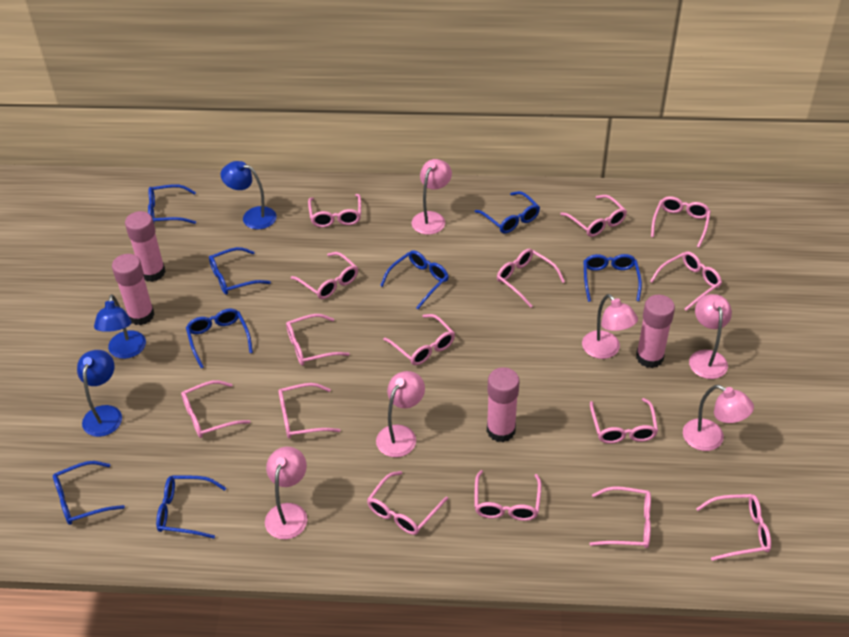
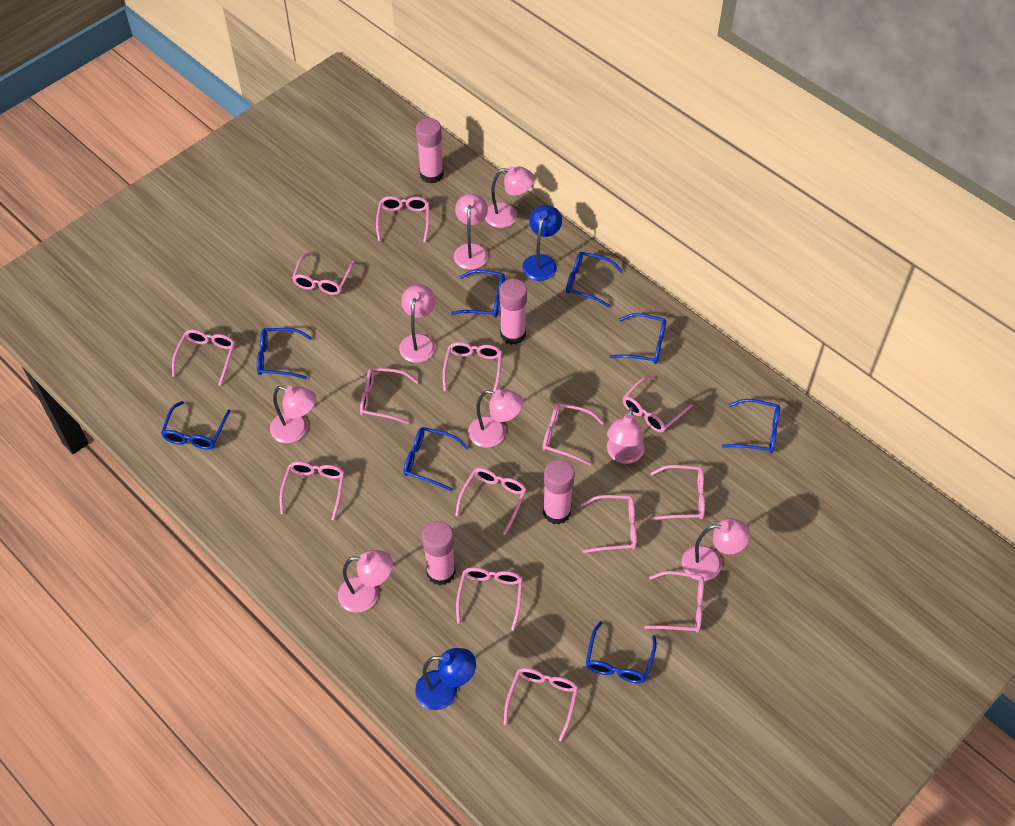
blue lamp: [77,350,122,437] [94,294,146,359] [221,161,277,229] = 3 -> [415,648,476,710] [522,205,562,281] = 2
pink glasses: [181,380,250,438] [278,383,341,439] [286,314,350,366] [291,252,358,299] [308,194,361,227] [367,471,448,535] [383,314,455,365] [475,470,542,521] [497,249,565,308] [560,195,627,237] [589,486,651,548] [590,398,658,444] [650,251,722,311] [651,196,711,248] [696,494,771,561] = 15 -> [172,329,235,386] [279,461,345,521] [292,252,355,295] [360,367,419,424] [376,196,429,242] [442,342,502,396] [455,468,527,535] [456,567,523,631] [504,668,578,742] [543,403,604,465] [581,495,636,553] [623,376,693,433] [644,571,704,633] [650,465,705,520] = 14
pink lamp: [265,447,307,539] [376,371,425,457] [411,159,452,235] [582,294,638,359] [683,385,754,451] [689,294,732,379] = 6 -> [270,386,316,443] [338,550,393,613] [399,284,436,363] [454,193,488,270] [468,389,523,448] [485,166,534,228] [607,407,645,464] [682,518,750,581] = 8

